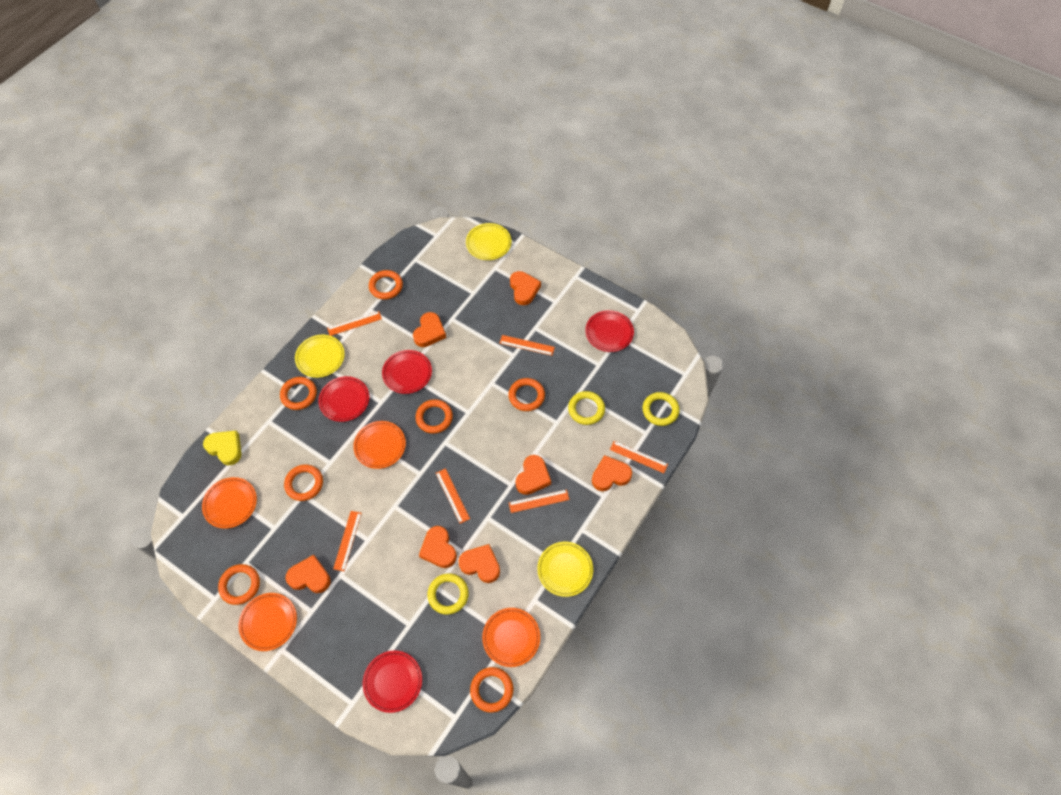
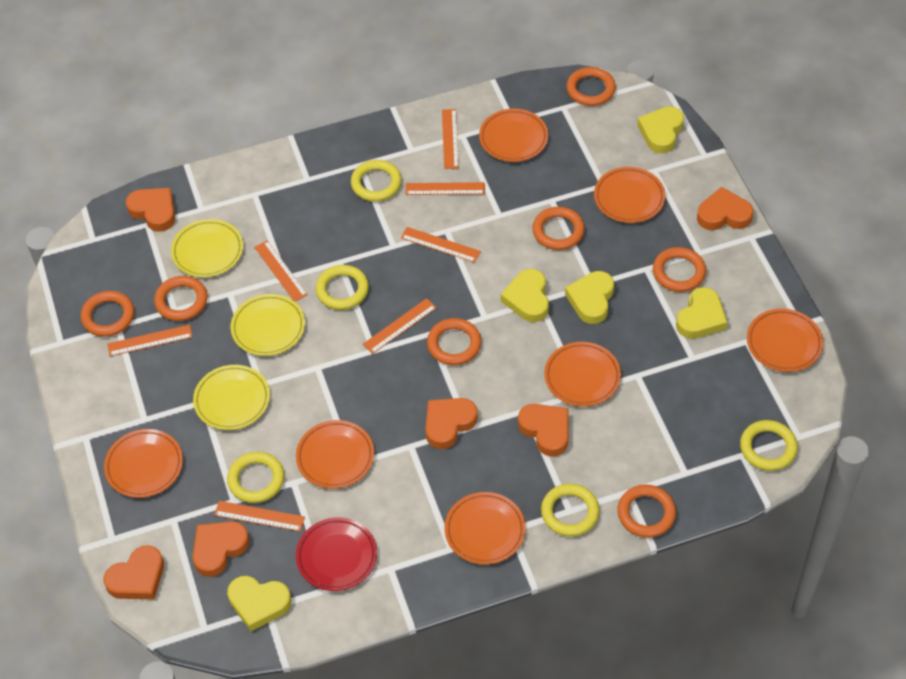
orange heart: [286,555,331,593] [413,312,446,347] [419,526,457,568] [458,544,500,583] [510,271,541,305] [516,455,551,495] [592,455,632,491] = 7 -> [104,545,164,599] [126,188,175,232] [193,521,249,577] [426,398,478,449] [518,404,568,457] [697,187,753,230] = 6
orange plate: [202,477,257,529] [238,593,297,651] [353,421,406,469] [482,608,540,667] = 4 -> [104,429,183,498] [296,420,374,489] [445,492,525,565] [479,109,548,162] [544,342,621,407] [594,167,665,223] [747,309,823,372] = 7
orange ruler: [327,311,382,336] [333,511,362,571] [436,468,470,524] [499,335,555,356] [509,489,570,513] [610,441,668,473] = 6 -> [107,325,192,356] [214,501,305,532] [254,240,308,302] [363,298,437,354] [401,227,481,263] [406,182,485,195] [442,109,459,169] = 7
red plate: [318,376,369,422] [363,650,422,713] [382,350,432,394] [585,310,634,352] = 4 -> [296,517,377,591] = 1
yellow heart: [203,431,241,465] = 1 -> [227,576,292,631] [501,269,549,322] [565,271,614,324] [637,106,684,153] [676,287,728,339] = 5
yellow ring: [427,574,469,614] [568,391,605,425] [642,392,679,426] = 3 -> [227,452,284,503] [315,265,369,310] [351,160,402,202] [541,484,600,537] [740,420,798,471] = 5

